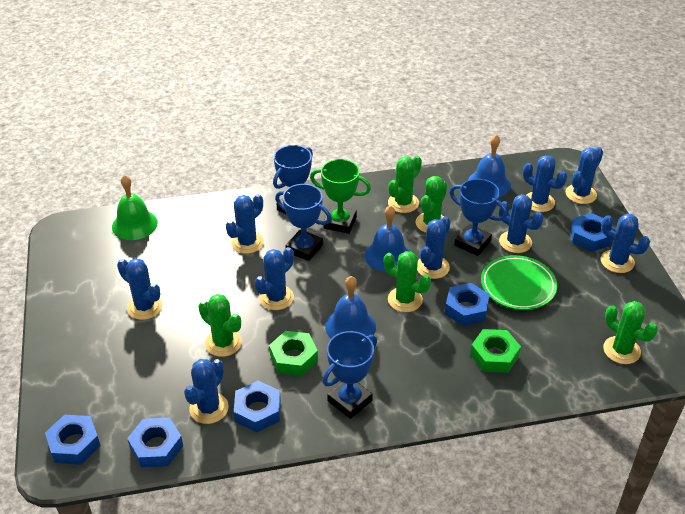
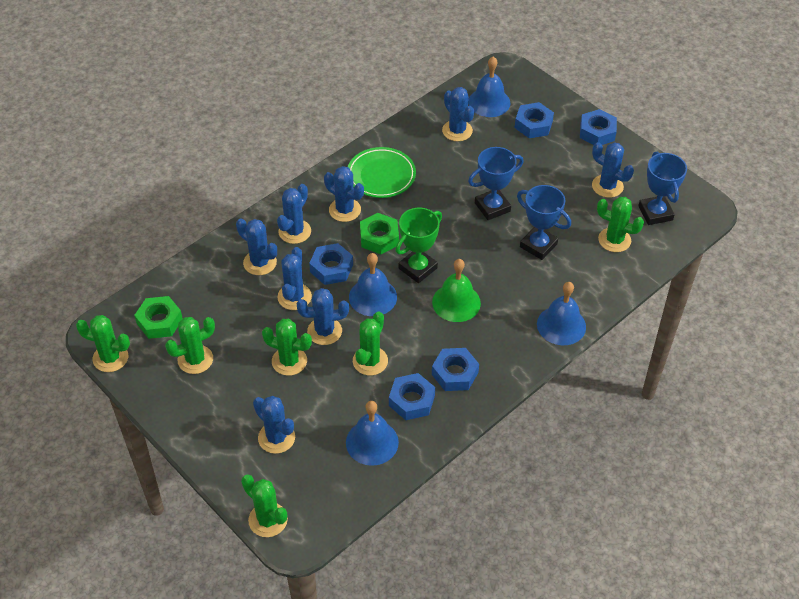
blue bell: [325,276,376,338] [364,205,410,272] [468,134,511,197] = 3 -> [346,401,399,466] [349,253,397,316] [468,56,510,117] [537,282,586,345] = 4
blue cactus: [117,258,163,320] [184,359,229,424] [226,194,264,254] [255,247,294,310] [417,217,451,279] [499,194,543,253] [523,155,567,212] [566,147,603,204] [601,214,650,273] = 9 -> [236,218,277,275] [253,396,295,454] [277,184,311,244] [277,247,312,310] [296,288,349,345] [324,166,364,222] [442,87,474,141] [592,142,634,198] = 8
blue trophy: [273,145,313,214] [275,184,331,261] [322,331,377,419] [450,179,507,256] = 4 -> [468,147,524,220] [517,185,571,260] [638,152,687,225] = 3
green cactus: [198,294,242,357] [384,251,431,312] [388,156,422,213] [415,176,447,233] [603,301,658,364] = 5 -> [76,315,130,372] [165,317,215,374] [241,474,288,537] [262,319,312,376] [353,312,388,375] [597,197,644,252] = 6

